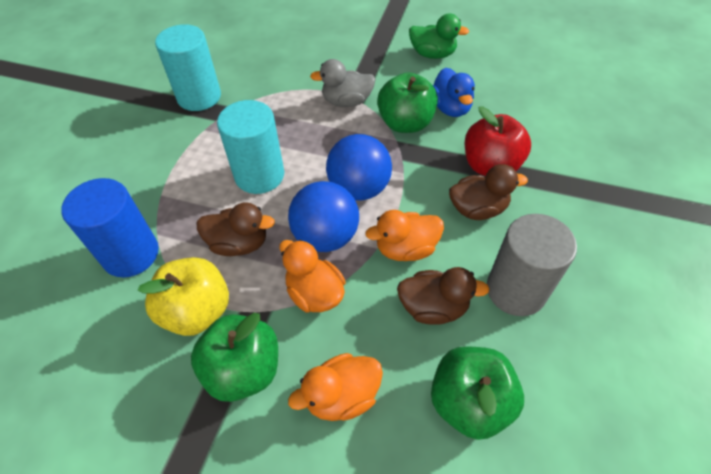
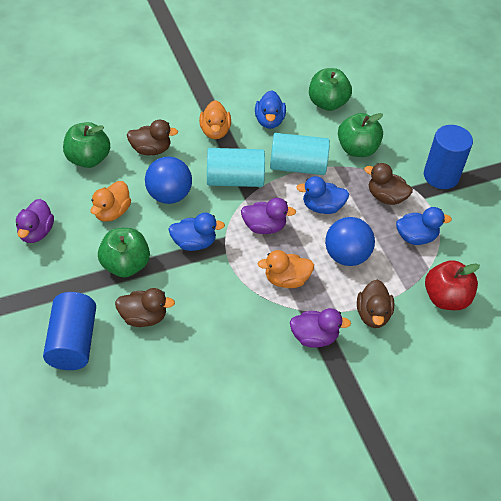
blue cylinder: [61,178,159,278] = 1 -> [43,292,96,370] [424,125,473,189] = 2
blue duck: [433,68,475,117] = 1 -> [168,213,225,251] [255,90,286,129] [296,176,349,214] [396,207,452,245] = 4
brown duck: [196,202,275,256] [397,267,490,325] [449,164,528,220] = 3 -> [115,288,175,327] [127,120,178,155] [357,280,394,328] [364,163,413,205] = 4
green apple: [191,313,278,402] [377,72,438,133] [431,347,524,440] = 3 -> [63,122,110,168] [98,228,150,277] [309,68,352,111] [338,113,383,157] = 4
green duck: [409,13,469,59] = 1 -> none = 0
grey cylinder: [487,214,577,316] = 1 -> none = 0
grey duck: [310,59,376,107] = 1 -> none = 0
purple duck: none = 0 -> [16,199,54,243] [241,198,296,234] [290,308,351,348] = 3
yellow apple: [138,257,229,336] = 1 -> none = 0

